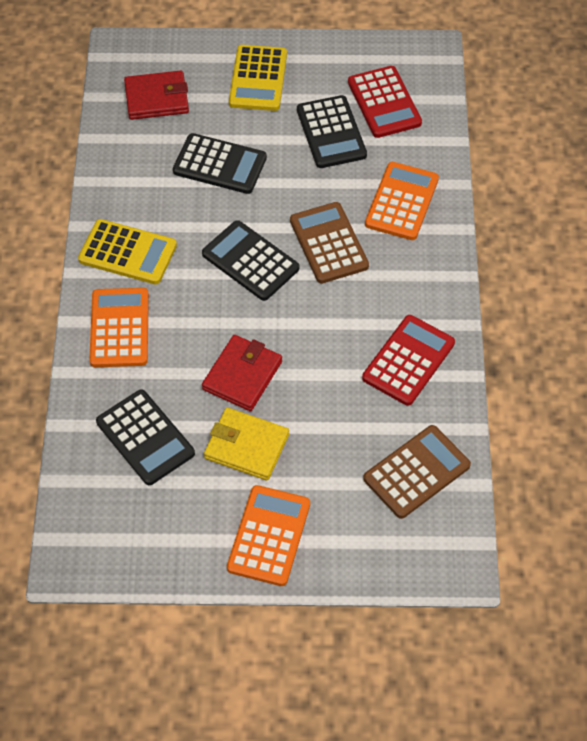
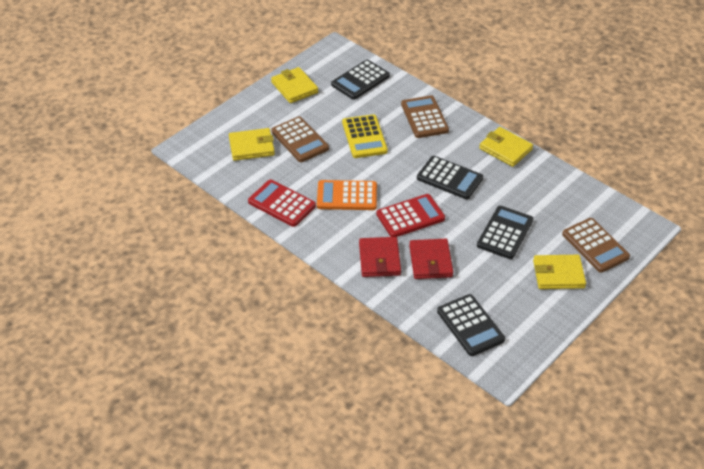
brown calculator: [290,202,369,284] [363,425,471,519] = 2 -> [271,116,329,162] [401,95,449,138] [562,218,630,273] = 3
orange calculator: [89,288,149,367] [227,485,310,586] [365,162,439,240] = 3 -> [317,180,377,210] = 1
yellow calculator: [78,219,177,284] [229,45,287,111] = 2 -> [342,114,388,158] = 1
yellow wallet: [204,408,289,480] = 1 -> [229,128,275,161] [271,67,318,103] [479,127,533,167] [533,255,586,289] = 4

